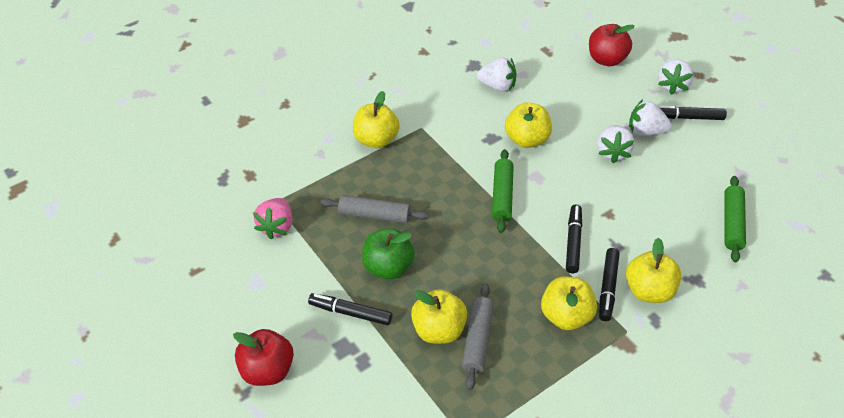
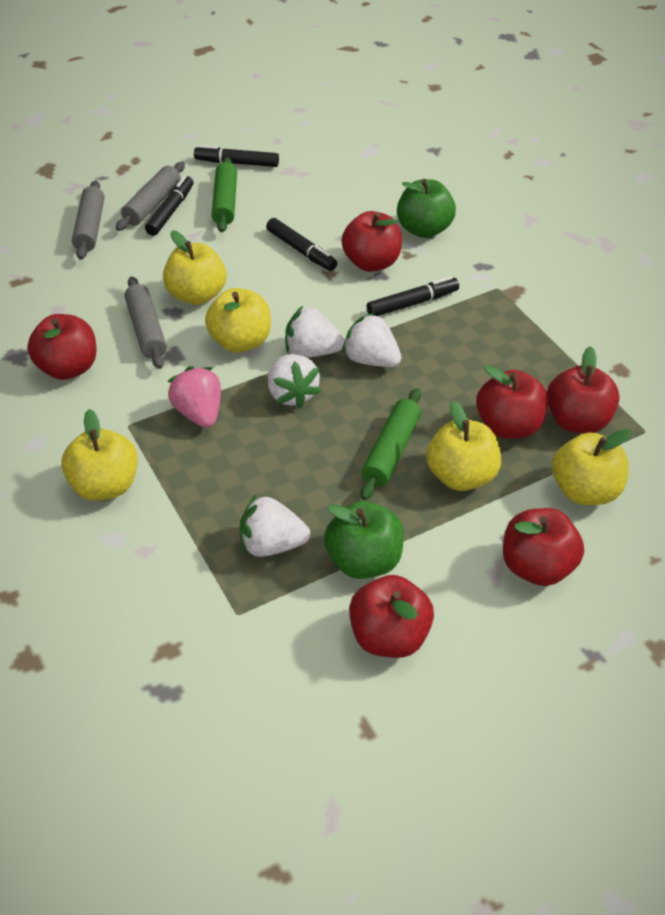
green apple: [362,228,415,280] = 1 -> [324,501,404,579] [397,179,456,238] = 2
grey rolling pin: [320,195,429,223] [462,283,494,390] = 2 -> [72,180,105,260] [116,162,185,231] [124,276,167,369] = 3
red apple: [233,329,294,386] [589,24,635,66] = 2 -> [27,314,97,380] [341,211,402,272] [349,575,434,658] [476,365,548,439] [503,508,584,586] [547,346,620,434] = 6

